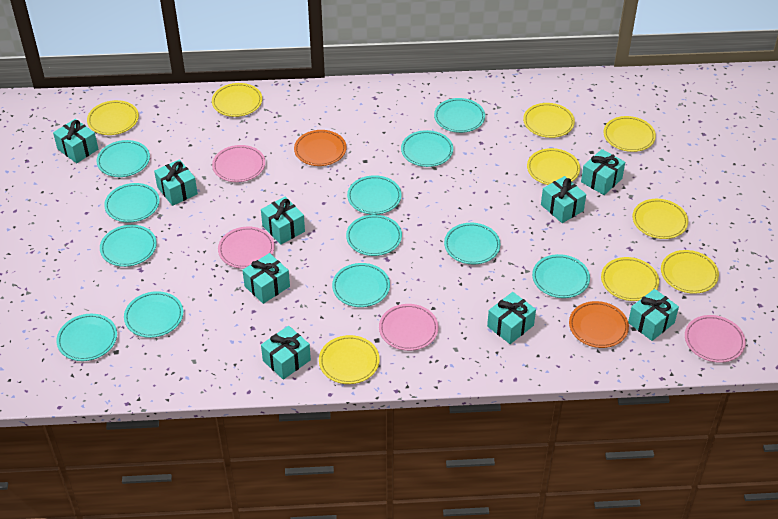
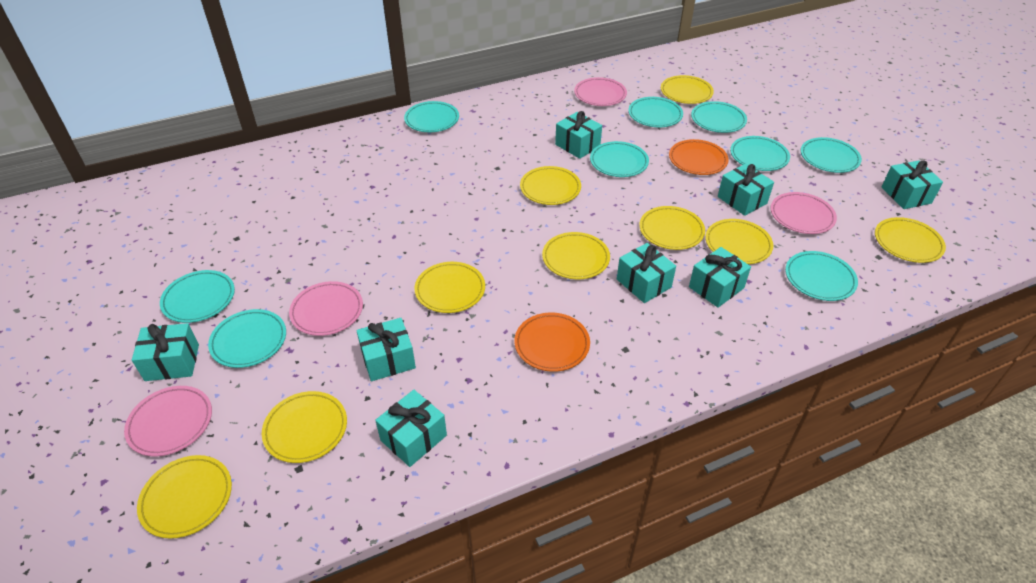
turquoise gift: [53,119,98,163] [154,159,198,206] [242,253,290,304] [261,197,305,245] [261,326,311,380] [487,292,536,344] [541,176,586,223] [581,149,625,195] [628,289,679,341] = 9 -> [132,323,199,381] [356,318,416,381] [375,390,447,467] [555,111,602,159] [617,243,676,303] [689,247,751,308] [718,164,774,216] [882,160,943,209] = 8
turquoise plate: [56,314,117,361] [96,140,150,177] [100,225,157,267] [104,183,160,223] [124,291,183,338] [332,263,390,307] [346,215,402,256] [347,175,402,215] [401,130,453,167] [434,98,485,133] [444,223,500,264] [532,254,590,298] = 12 -> [160,270,235,323] [208,309,286,368] [404,101,459,132] [590,141,649,177] [628,97,683,127] [691,101,747,133] [730,136,790,171] [785,251,858,301] [801,137,862,173] = 9

